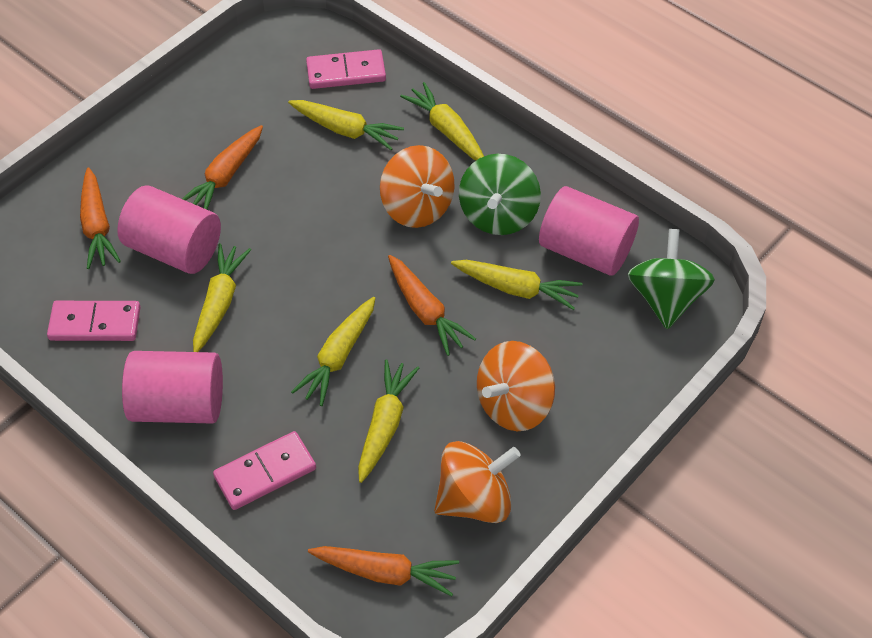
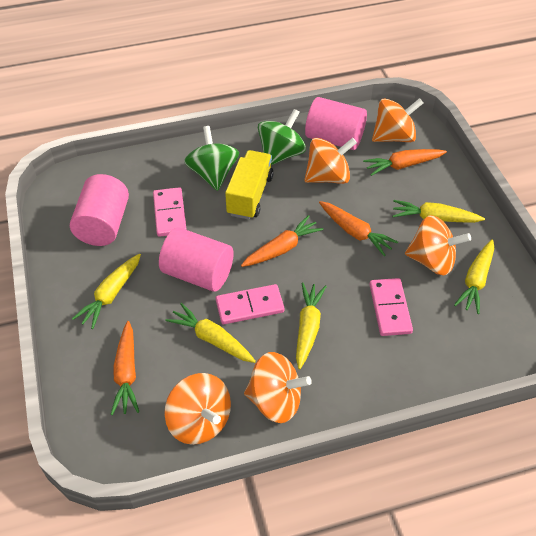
orange spinning top: [380,145,455,228] [434,441,521,523] [477,341,555,431] = 3 -> [165,373,231,445] [244,352,312,423] [304,138,357,184] [372,98,423,142] [405,215,471,275] = 5
yellow carrot: [193,243,251,352] [288,100,404,150] [291,297,375,406] [358,359,419,483] [400,82,484,160] [451,260,582,310] = 6 -> [72,253,141,329] [165,303,256,363] [296,282,327,369] [393,200,485,223] [454,239,494,314] = 5
yellow truck: none = 0 -> [225,150,273,220] = 1

